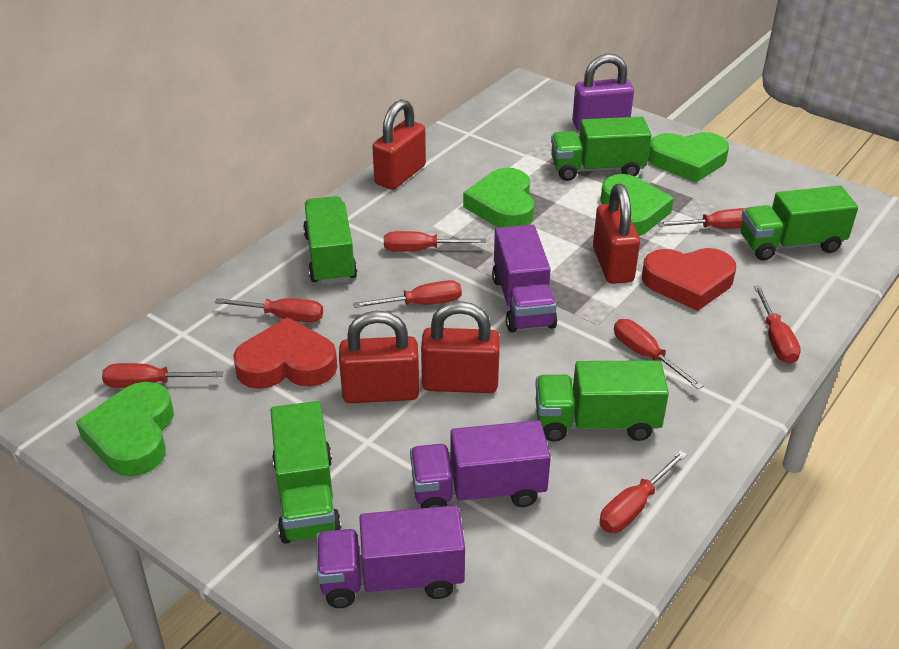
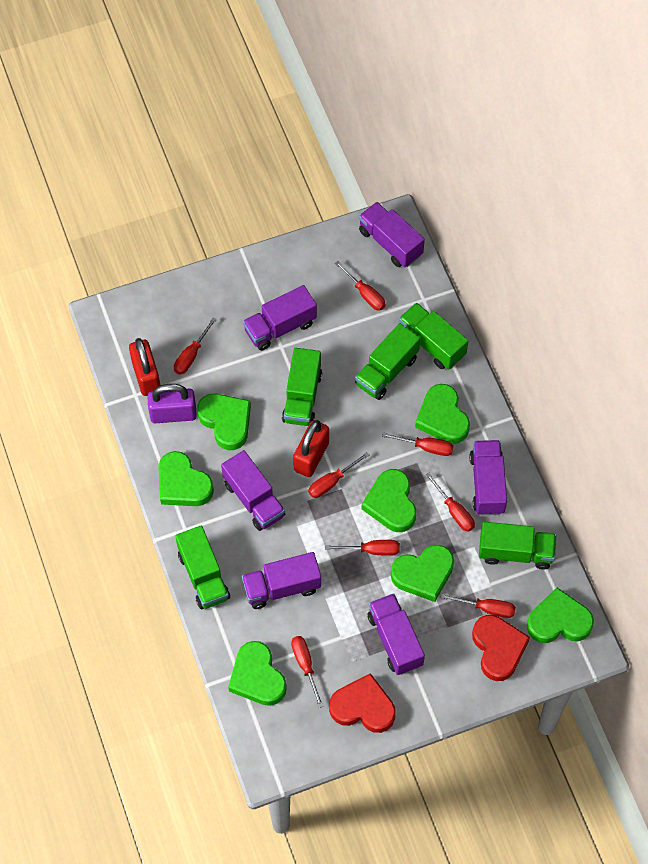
green heart: [76,382,174,476] [463,168,534,228] [600,174,674,236] [648,132,729,182] = 4 -> [158,451,214,506] [197,394,251,450] [228,641,287,706] [361,469,416,532] [391,545,454,602] [415,384,470,444] [527,587,594,643] = 7
purple truck: [316,505,465,608] [410,420,551,508] [492,225,558,333] = 3 -> [221,450,285,531] [242,552,321,609] [243,285,317,351] [359,202,425,267] [367,593,425,675] [469,440,507,515] = 6
red padlock: [339,310,419,403] [372,99,426,190] [421,301,500,393] [593,184,640,284] = 4 -> [129,338,160,396] [293,420,329,477] = 2

